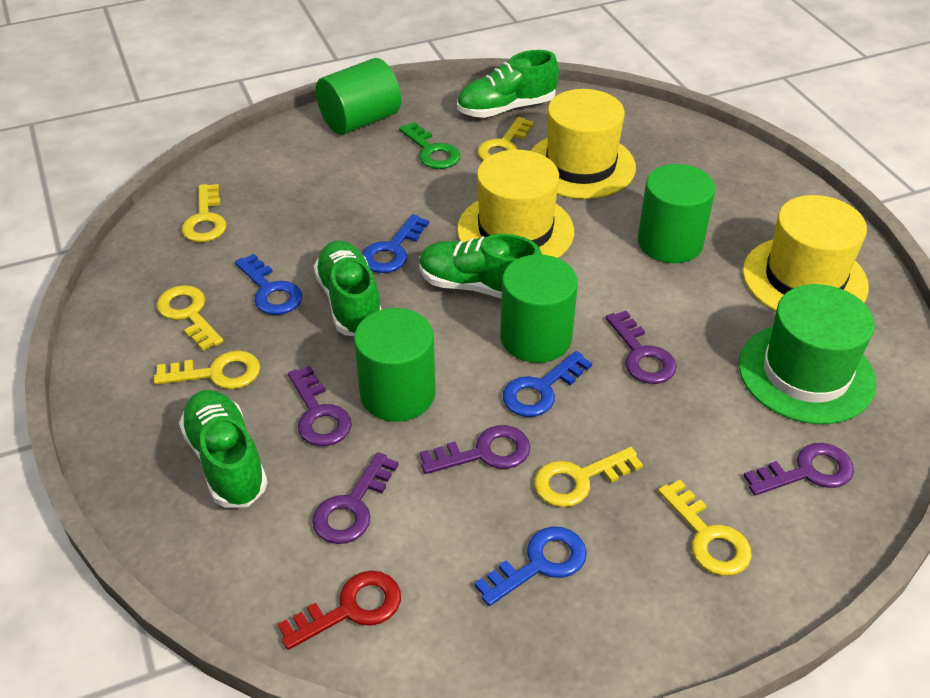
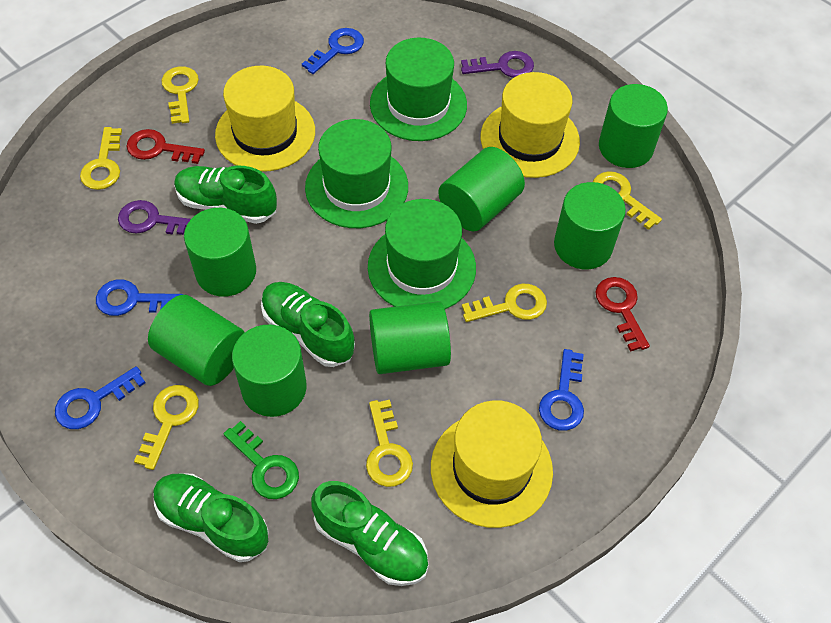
green cylinder: [316,58,401,135] [354,308,435,422] [500,254,578,363] [638,164,715,263] = 4 -> [148,295,245,386] [184,208,256,297] [232,325,306,417] [369,301,451,374] [438,147,525,231] [554,182,626,269] [599,84,668,168] = 7
green hat: [739,284,876,424] = 1 -> [305,119,408,228] [368,199,476,309] [370,38,467,141] = 3
purple key: [288,366,352,446] [312,452,399,544] [420,425,531,474] [606,311,677,384] [744,443,854,496] = 5 -> [118,200,191,235] [461,51,534,78] = 2
red key: [278,571,401,650] = 1 -> [127,129,205,164] [595,277,650,352] = 2

